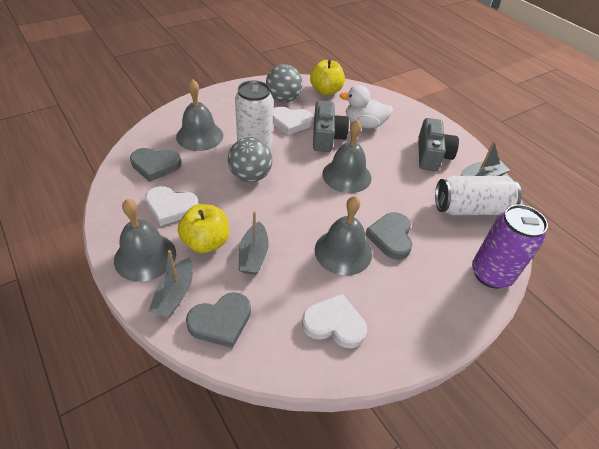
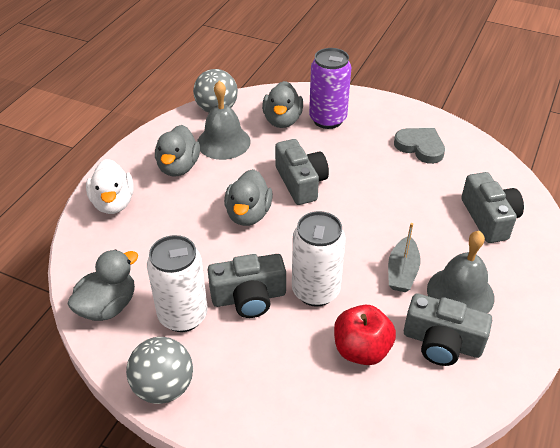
grey bell: [114,199,176,282] [176,79,223,151] [315,196,372,275] [322,120,372,193] = 4 -> [197,81,251,160] [427,231,494,313] = 2
grey boat: [148,250,193,317] [239,211,269,275] [461,141,510,176] = 3 -> [388,223,420,292] = 1
grey camera: [313,101,349,152] [418,118,459,171] = 2 -> [208,254,286,318] [275,139,329,205] [404,293,492,366] [461,172,524,243] = 4
grey duck: none = 0 -> [67,249,138,321] [155,125,200,177] [224,169,273,226] [262,81,303,128] = 4
grey heart: [130,148,181,182] [186,292,251,348] [365,212,413,260] = 3 -> [394,128,445,164] = 1
red apple: none = 0 -> [334,305,396,365] = 1
white heart: [145,186,199,226] [273,107,313,135] [302,294,367,348] = 3 -> none = 0
yellow apple: [178,204,229,253] [310,60,345,95] = 2 -> none = 0

